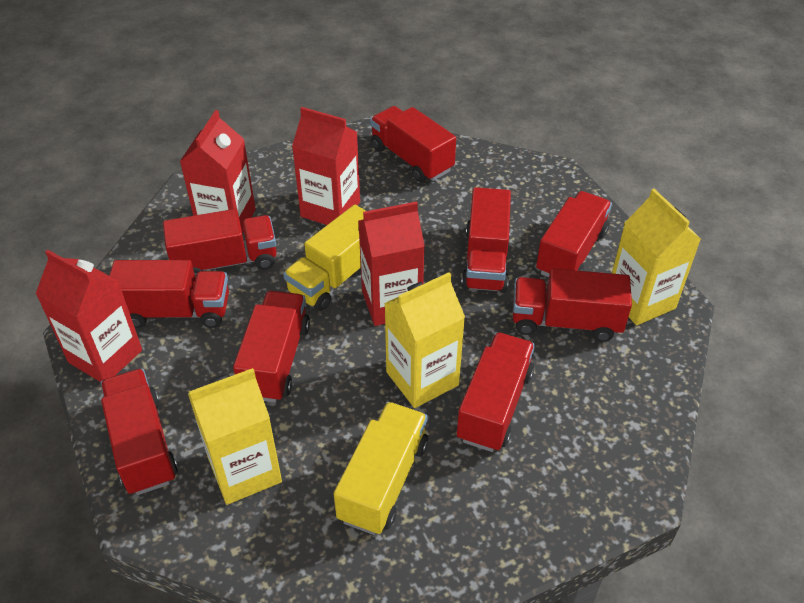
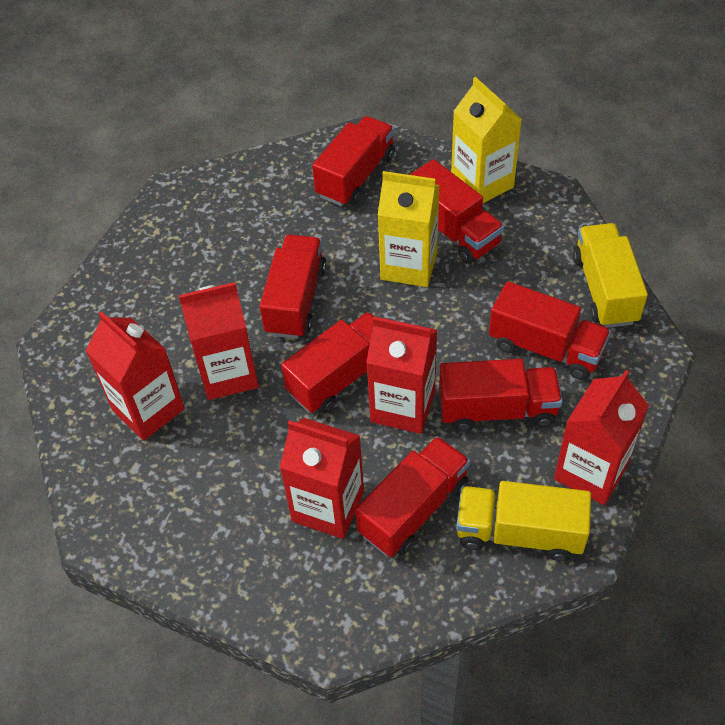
red carton: [36,250,142,382] [180,110,256,234] [292,107,360,225] [358,201,425,326] = 4 -> [86,311,185,441] [179,282,259,400] [280,418,364,539] [366,317,437,434] [554,370,649,505] = 5
red truck: [101,369,178,495] [109,260,229,328] [163,209,277,278] [233,291,310,402] [370,106,456,182] [457,332,535,452] [461,187,511,293] [513,269,632,342] [536,191,612,277] = 9 -> [260,235,326,339] [281,312,374,414] [312,116,395,206] [355,436,470,557] [409,159,504,264] [439,359,563,432] [489,281,611,380] = 7
yellow carton: [188,368,282,505] [384,272,465,408] [612,189,701,325] = 3 -> [378,171,440,287] [451,77,522,203] = 2

